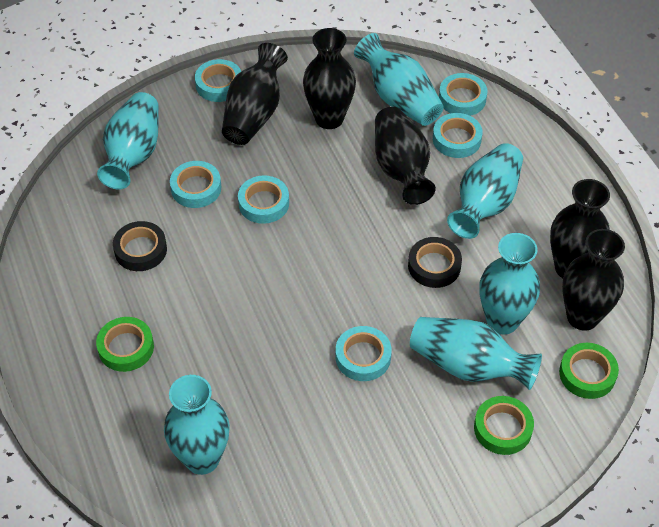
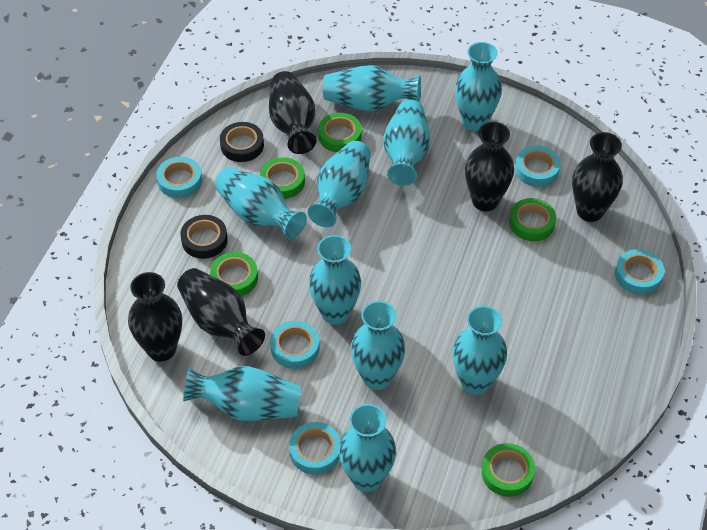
green tape: [96,317,154,372] [474,396,534,455] [559,343,619,399] = 3 -> [210,252,258,296] [260,157,305,199] [318,113,362,152] [481,443,535,497] [509,198,556,241] = 5
turquoise tape: [170,161,221,208] [195,59,241,102] [238,175,289,224] [336,326,392,381] [433,113,483,158] [439,73,488,116] = 6 -> [156,157,202,198] [270,321,320,369] [289,422,341,474] [515,146,560,187] [615,249,664,294] = 5
turquoise vase: [97,92,159,189] [164,375,230,475] [354,33,444,126] [410,317,542,390] [447,143,523,239] [480,233,540,335] = 6 -> [183,366,302,421] [215,167,307,239] [308,141,371,227] [309,235,361,325] [323,65,421,111] [339,404,396,492] [351,301,405,390] [383,99,430,186] [452,306,507,395] [455,42,502,131] = 10

